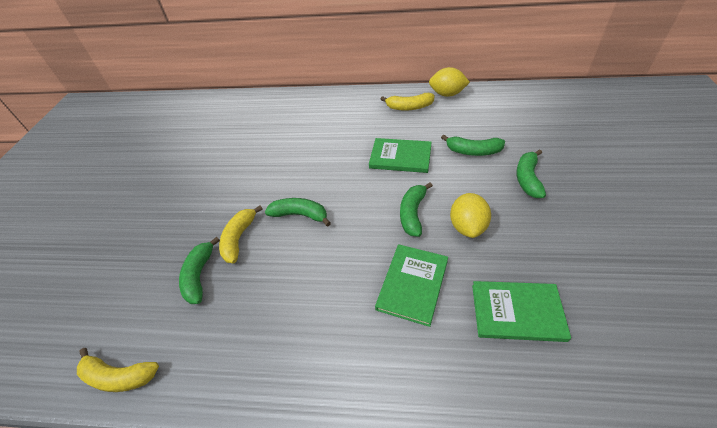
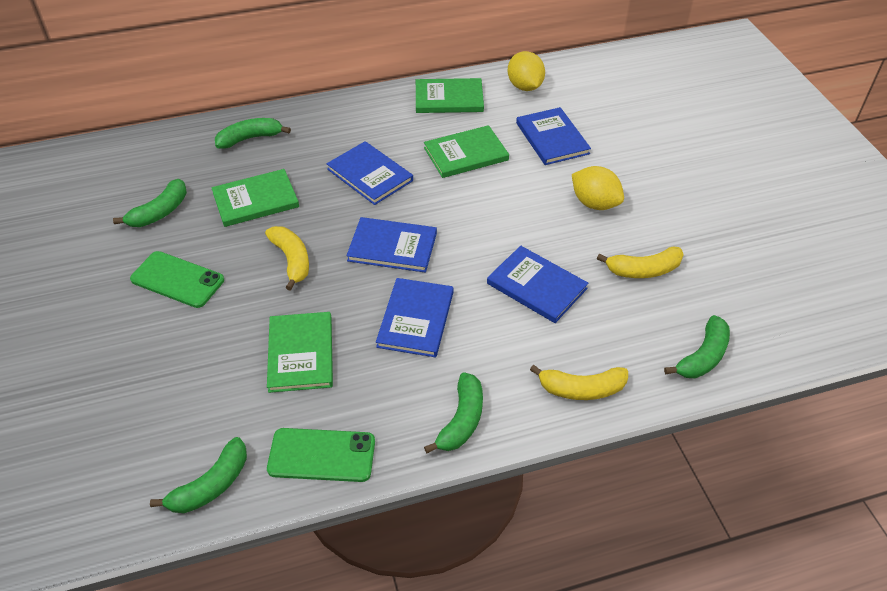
blue book: none = 0 -> [327,141,413,205] [346,217,437,273] [376,278,454,357] [487,246,588,323] [516,107,591,165] = 5
green book: [369,138,432,173] [375,244,448,327] [472,281,571,342] = 3 -> [211,169,299,227] [267,312,333,393] [416,78,484,113] [424,125,509,178] = 4
green phone: none = 0 -> [130,251,224,308] [267,428,375,482] = 2

